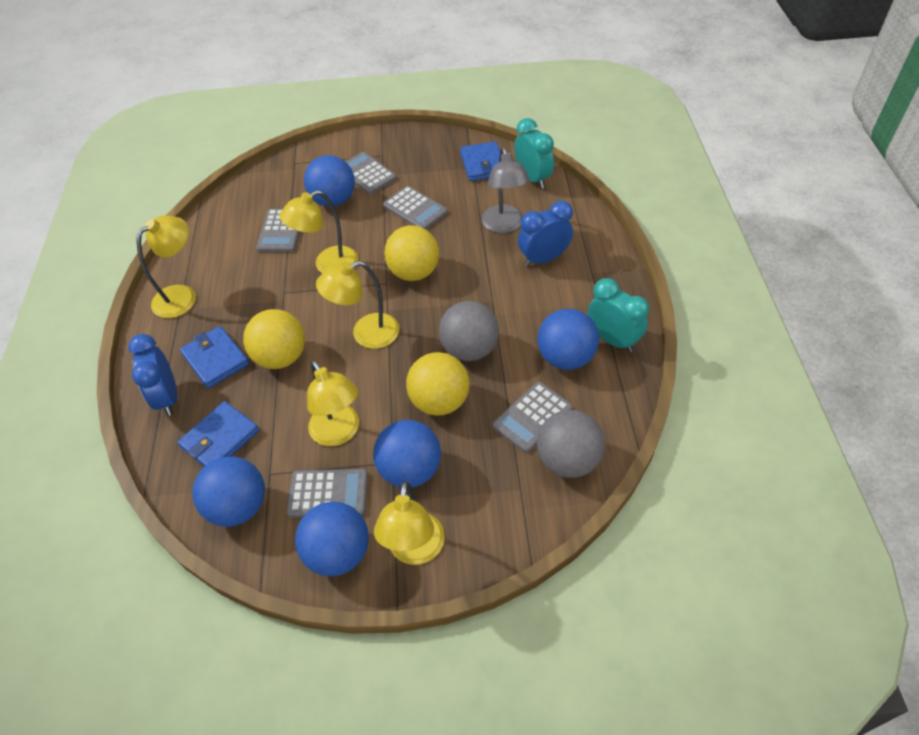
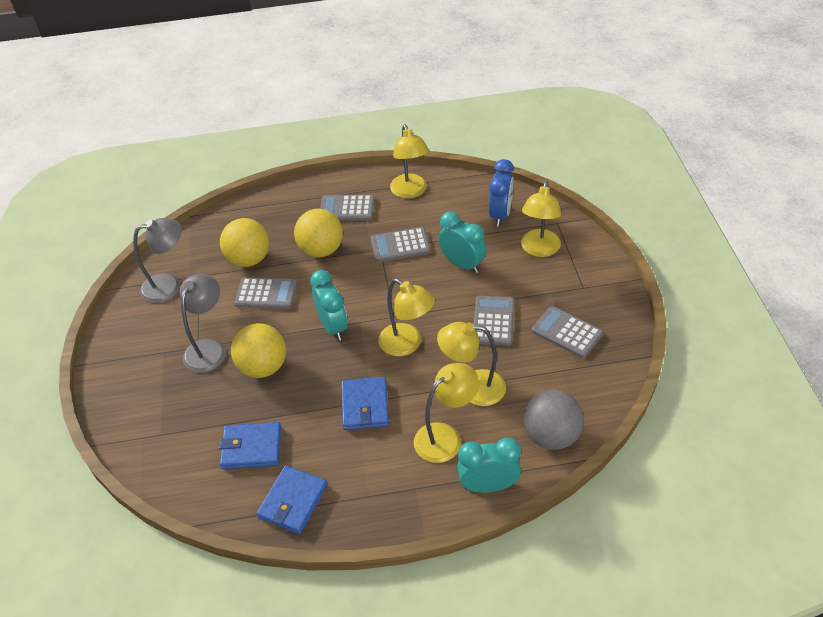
blue ball: [192,457,265,527] [295,502,369,576] [304,155,355,207] [373,420,441,487] [537,309,599,370] = 5 -> none = 0
blue clock: [128,334,177,416] [518,201,573,267] = 2 -> [489,159,514,226] = 1
grey ball: [439,301,499,361] [537,410,605,478] = 2 -> [524,390,584,450] = 1
grey lamp: [482,147,530,233] = 1 -> [133,218,182,303] [179,274,226,373] = 2
turquoise clock: [514,118,554,189] [588,278,649,352] = 2 -> [310,270,348,341] [438,212,486,273] [457,438,521,493] = 3

